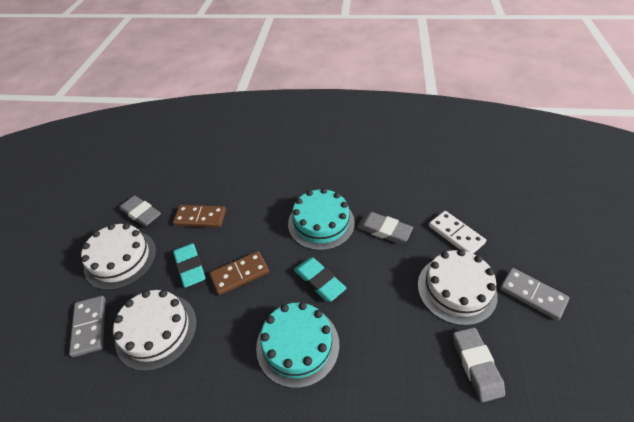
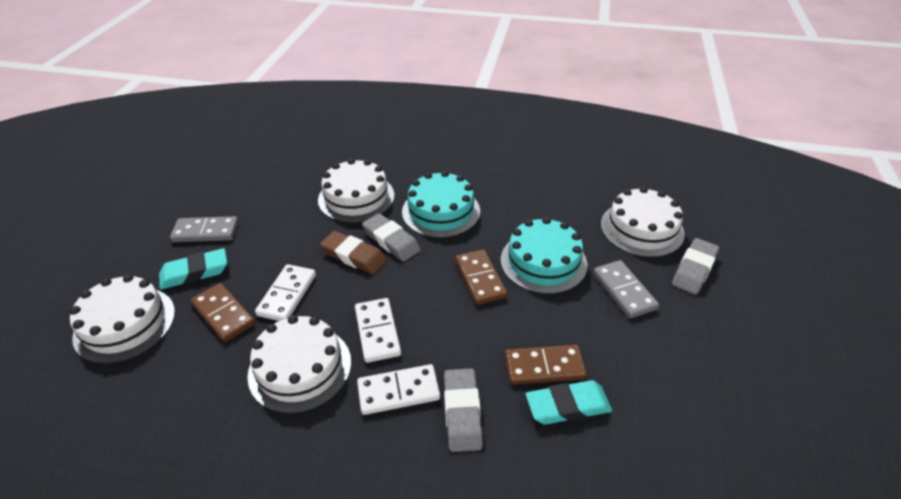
brown domino: [173,205,226,228] [209,251,269,295] = 2 -> [191,283,255,342] [455,249,507,305] [505,345,587,385] = 3
brown eraser: none = 0 -> [320,231,387,274] = 1
white cake: [81,223,156,290] [113,290,197,371] [418,249,498,326] = 3 -> [70,274,175,364] [247,315,351,414] [318,158,395,223] [601,187,685,257] = 4
white domino: [429,211,486,254] = 1 -> [255,264,316,321] [355,298,401,363] [357,364,440,415] = 3

